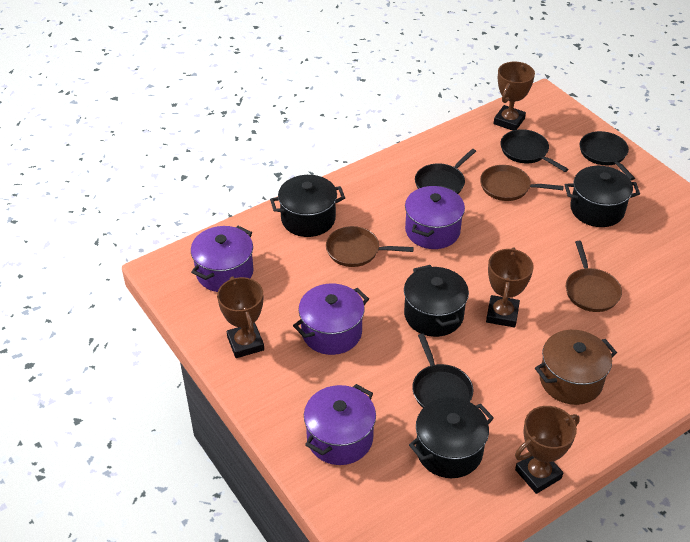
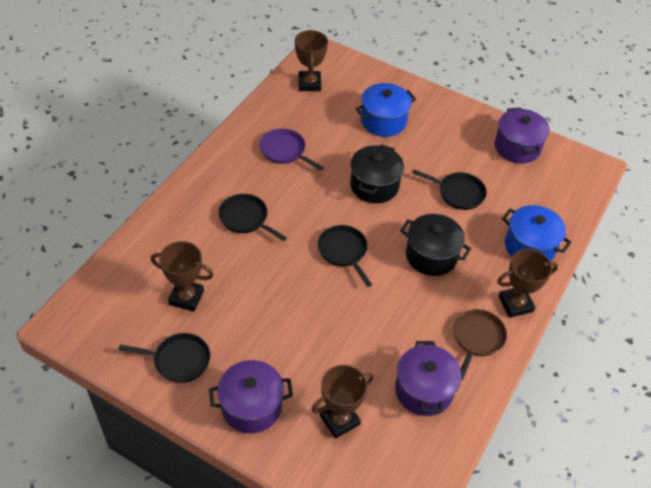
black pot: [270,175,345,237] [404,265,469,337] [409,397,494,478] [565,166,640,227] = 4 -> [350,144,404,203] [400,214,471,276] = 2
blue pot: none = 0 -> [355,83,416,137] [502,205,571,261] = 2
brown pan: [326,226,414,267] [480,165,564,201] [566,241,622,312] = 3 -> [453,309,507,380] = 1
brown pot: [535,330,617,405] = 1 -> none = 0
purple pan: none = 0 -> [260,128,324,170] = 1
purple pot: [191,226,254,292] [293,284,369,355] [304,384,376,465] [405,185,465,249] = 4 -> [209,360,293,433] [395,341,461,416] [495,107,550,163] = 3

